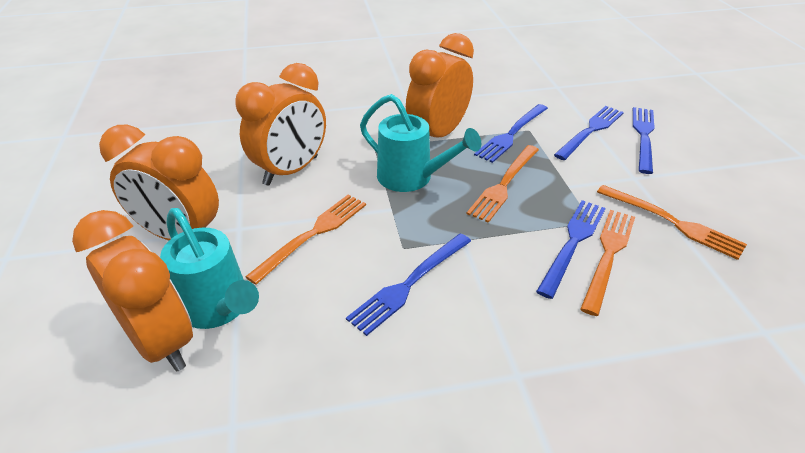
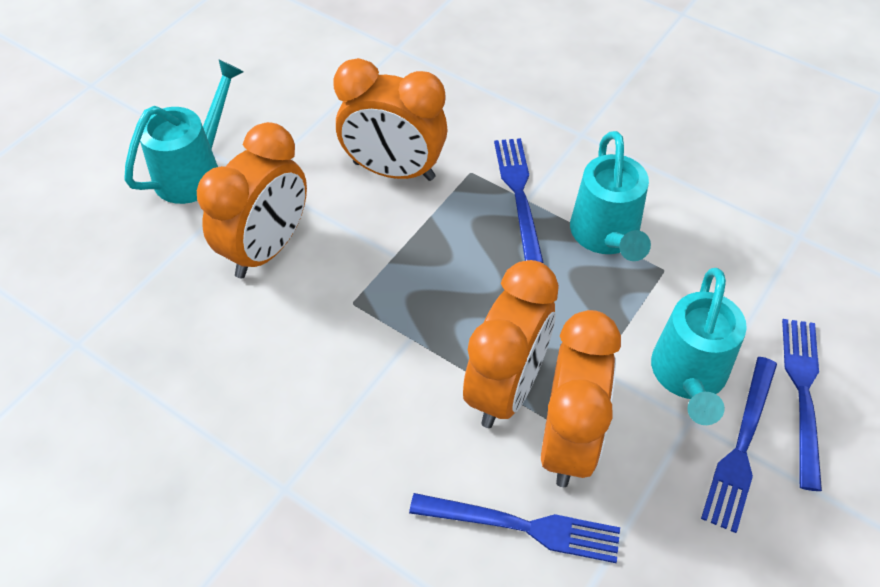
blue fork: [346,233,471,336] [474,104,548,163] [536,200,606,299] [554,106,624,160] [633,107,655,174] = 5 -> [409,493,620,563] [494,138,544,263] [701,357,777,533] [782,319,822,491] = 4
orange fork: [245,195,366,285] [467,145,539,223] [581,210,635,316] [597,185,747,260] = 4 -> none = 0
turquoise watering can: [160,208,259,329] [360,94,481,192] = 2 -> [124,60,244,204] [570,131,651,261] [651,268,747,425] = 3

